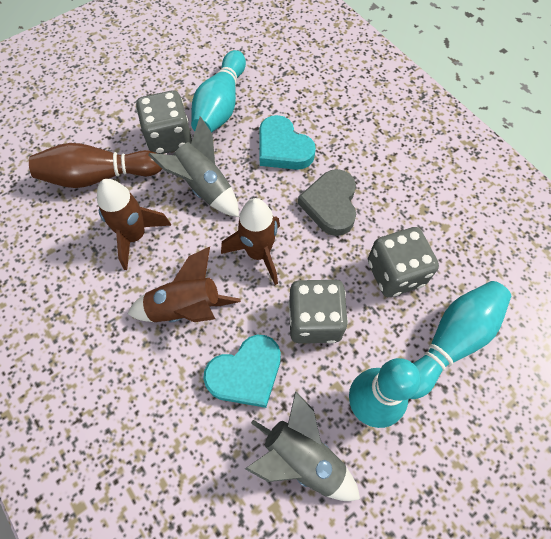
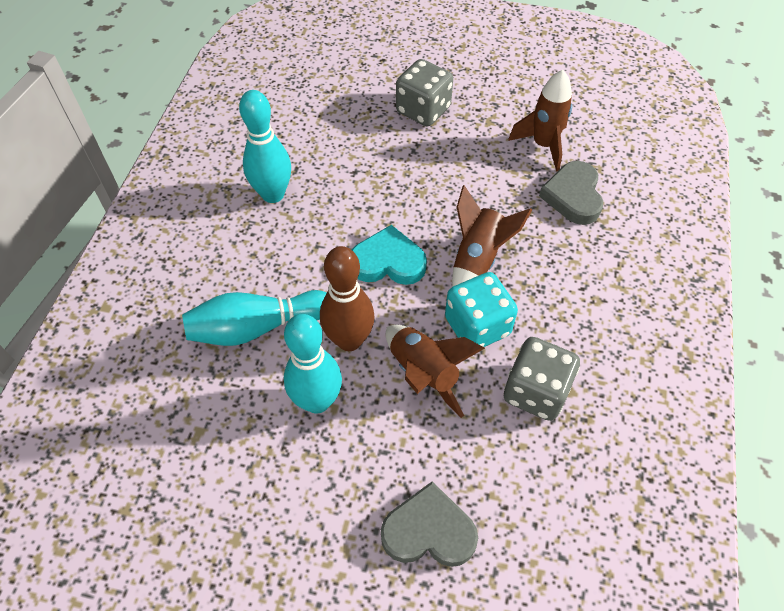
grey dice: [136,90,192,154] [288,280,348,343] [368,227,439,297] = 3 -> [396,59,453,126] [504,337,580,421] = 2
grey heart: [298,169,356,236] = 1 -> [381,482,478,567] [539,161,604,225] = 2
grey rocket: [148,116,239,217] [245,391,360,501] = 2 -> none = 0
turquoise dice: none = 0 -> [445,272,518,347] = 1
turquoise heart: [203,335,281,408] [259,115,316,170] = 2 -> [352,225,427,285] = 1

